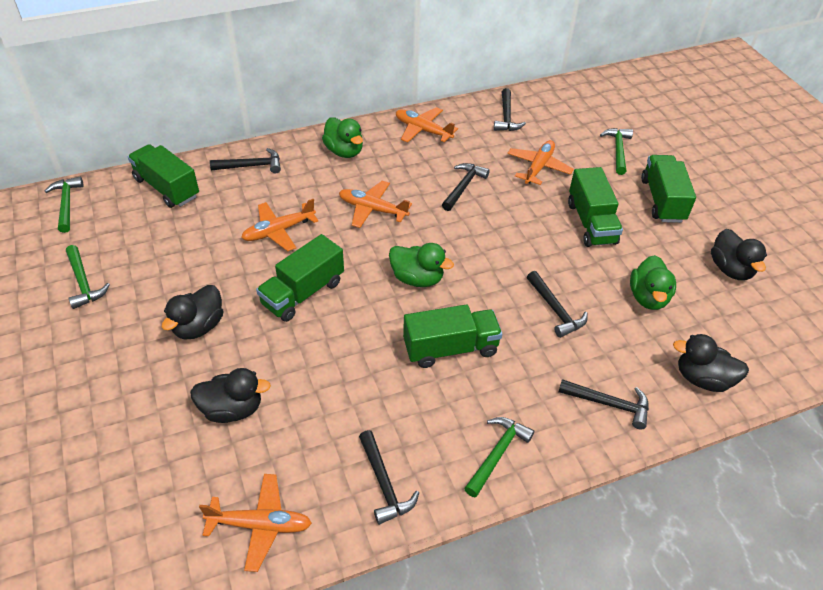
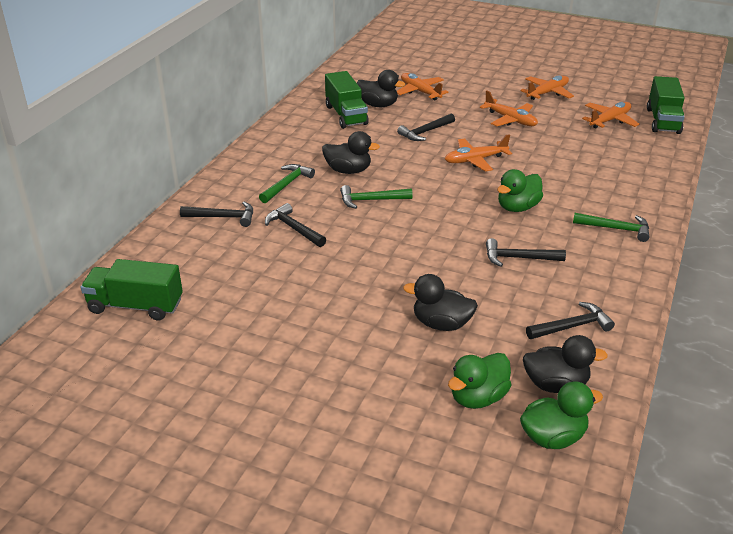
black hammer: [210,148,281,174] [359,430,419,525] [442,163,490,211] [494,88,526,131] [527,271,588,338] [558,379,649,429] = 6 -> [180,202,253,227] [265,203,326,247] [397,113,455,141] [486,238,566,267] [526,302,615,339] = 5
green hammer: [44,177,83,233] [66,245,110,309] [464,417,534,498] [600,128,633,175] = 4 -> [259,164,315,203] [340,185,413,209] [573,213,649,242] = 3
green truck: [128,144,199,208] [256,234,344,322] [403,304,502,368] [568,167,623,247] [641,155,696,223] = 5 -> [81,259,183,321] [325,71,369,129] [647,76,685,134] = 3

